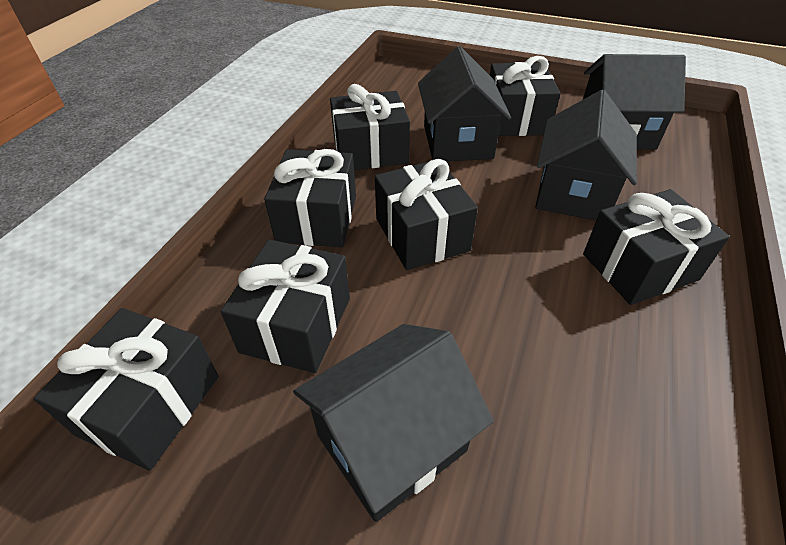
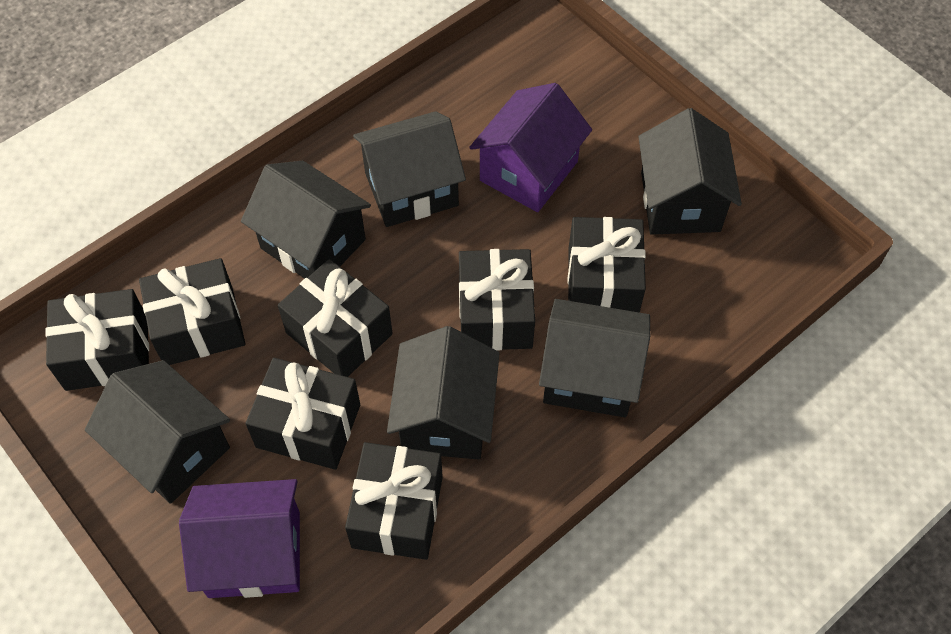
black house: [293,324,494,522] [418,46,511,162] [535,90,637,221] [583,54,686,150] = 4 -> [85,360,230,504] [241,161,371,279] [353,111,466,227] [387,326,500,460] [539,299,650,417] [638,108,742,235] = 6
purple house: none = 0 -> [179,479,300,598] [469,83,592,212] = 2

